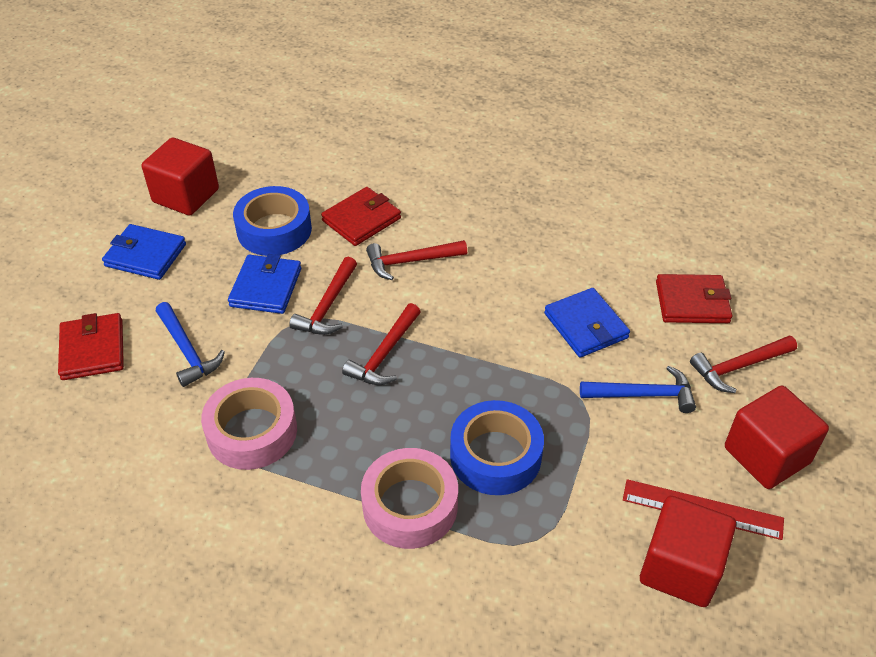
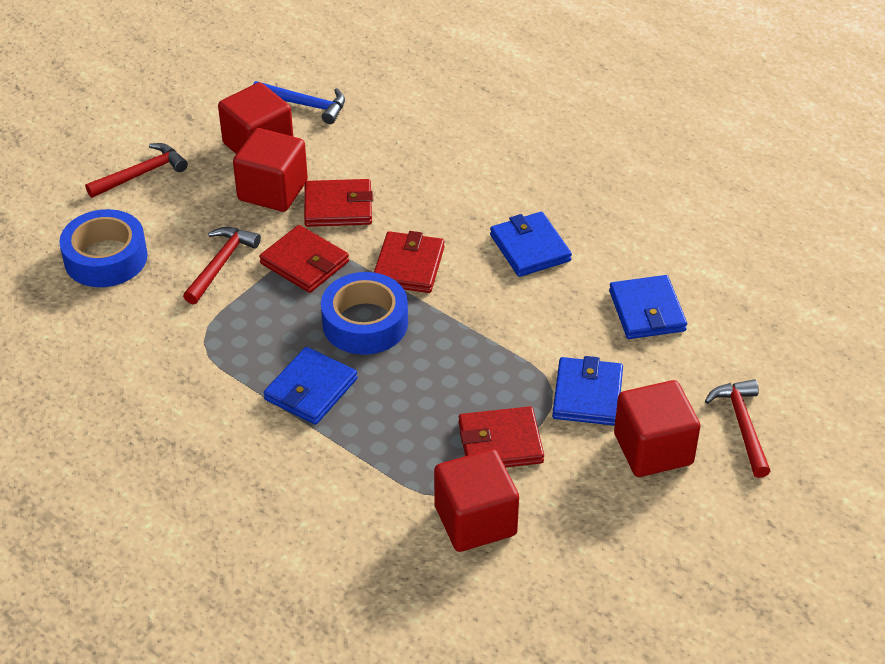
blue hammer: [156,302,225,387] [580,366,696,413] = 2 -> [253,81,345,124] = 1
blue wallet: [102,224,186,280] [228,254,301,314] [544,288,630,358] = 3 -> [264,347,357,425] [490,212,572,277] [552,356,623,426] [609,275,687,339] = 4
pink tape: [201,378,297,470] [361,448,458,549] = 2 -> none = 0
red cube: [142,138,219,216] [640,496,736,607] [725,386,829,489] = 3 -> [218,82,293,154] [233,128,308,212] [434,449,519,552] [614,380,700,477] = 4
red hammer: [289,257,357,335] [342,303,421,385] [366,240,467,280] [690,336,797,393] = 4 -> [85,143,188,198] [183,227,261,304] [705,379,770,478] = 3
red ruler: [623,479,784,540] = 1 -> none = 0
red wallet: [58,313,124,380] [321,187,401,246] [656,274,732,323] = 3 -> [259,225,349,293] [304,179,373,227] [374,231,445,293] [459,406,544,467] = 4

